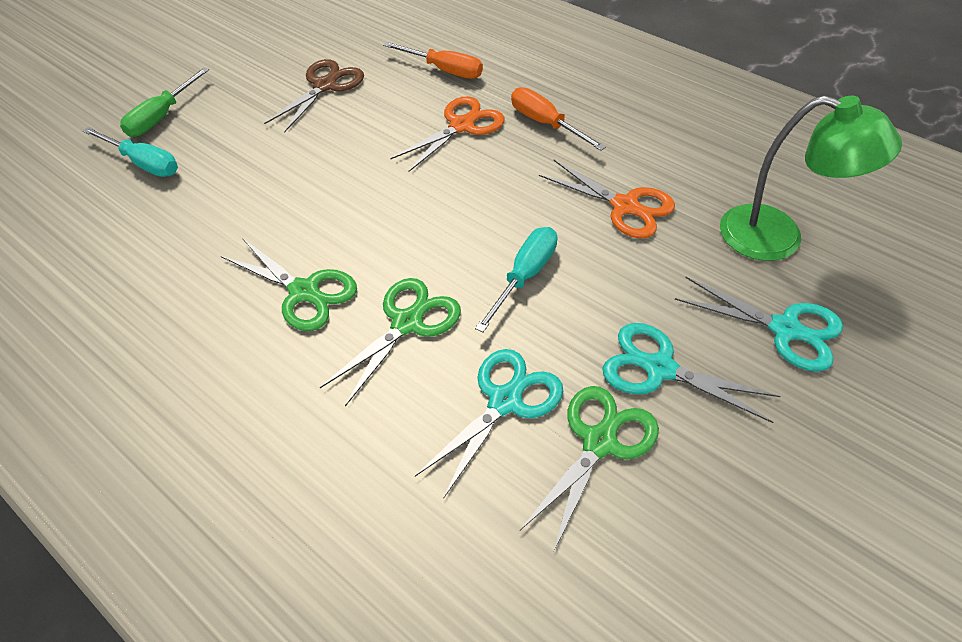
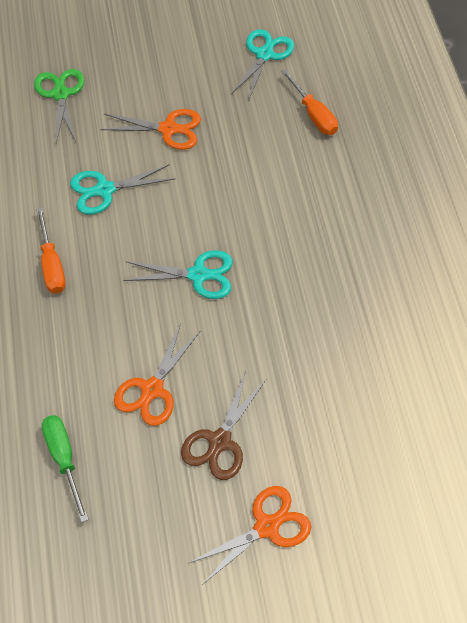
green lamp: [720,95,902,261] = 1 -> none = 0
green scissors: [221,238,357,331] [320,278,461,406] [520,386,659,553] = 3 -> [34,69,85,143] = 1
orange scissors: [391,96,505,172] [539,159,675,239] = 2 -> [100,109,201,150] [114,323,200,426] [189,486,311,585] = 3
turquoise screwdriver: [82,127,178,177] [475,227,557,332] = 2 -> none = 0

